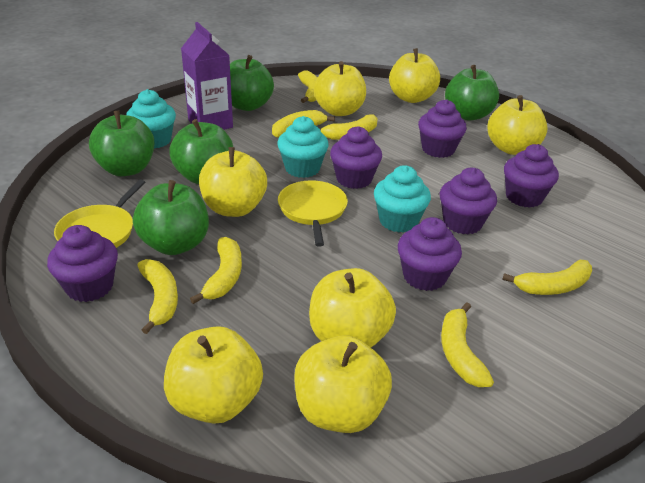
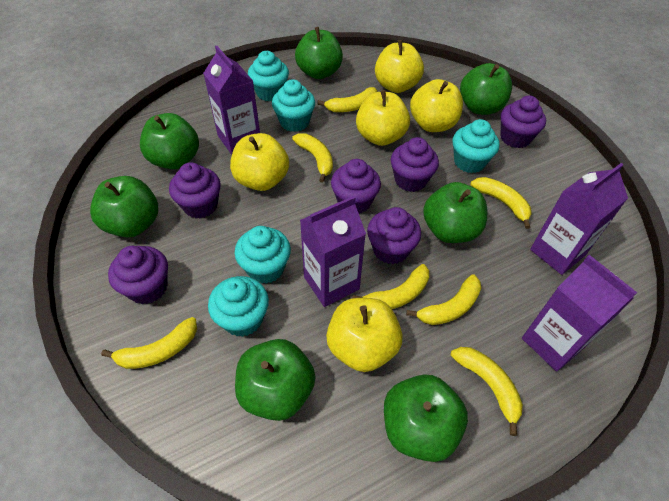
green apple: [89,111,154,176] [133,180,209,255] [169,119,233,184] [230,55,274,111] [445,65,499,121] = 5 -> [90,176,158,237] [140,113,199,169] [235,339,316,421] [295,27,343,79] [384,374,468,462] [423,182,487,243] [460,63,512,115] = 7
purple carton: [181,22,233,130] = 1 -> [203,46,260,155] [300,196,366,307] [522,255,637,372] [530,163,628,275] = 4
turquoise cupcake: [126,89,176,148] [277,116,329,178] [374,165,431,233] = 3 -> [208,276,269,337] [235,226,291,284] [248,51,289,102] [272,79,315,132] [452,119,500,173] = 5
yellow apple: [164,326,263,424] [199,147,267,217] [294,335,392,433] [309,268,396,347] [313,61,366,116] [389,48,440,103] [488,95,547,155] = 7 -> [230,133,289,191] [326,298,403,372] [356,90,410,146] [375,40,424,93] [410,79,463,132] = 5
yellow pan: [54,179,145,248] [278,180,348,247] = 2 -> none = 0

